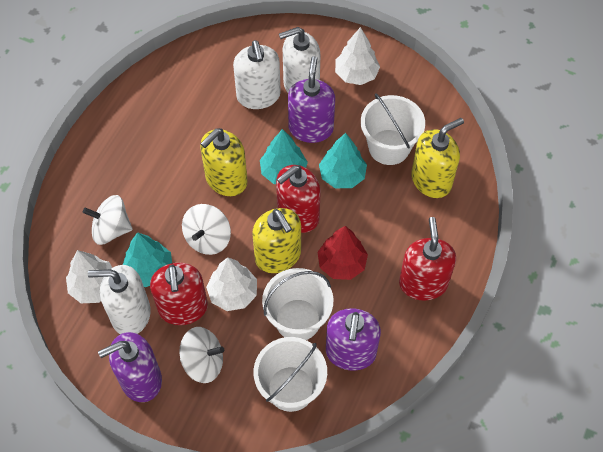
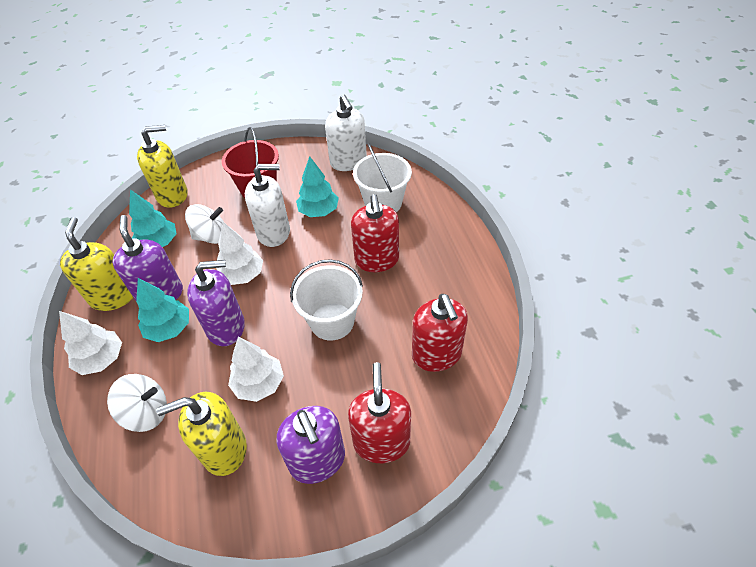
red bucket: none = 0 -> [222,127,279,198] = 1
red tree: [317,226,368,280] = 1 -> none = 0
white bucket: [254,337,327,412] [262,268,333,340] [361,93,425,165] = 3 -> [290,259,363,340] [353,144,412,212] = 2
white soap dispenser: [88,265,151,334] [233,40,281,109] [279,27,320,93] = 3 -> [245,164,290,247] [325,94,367,171] = 2
white spinning top: [83,195,133,245] [180,327,224,383] [182,204,231,255] = 3 -> [107,374,167,432] [185,204,224,244] = 2

